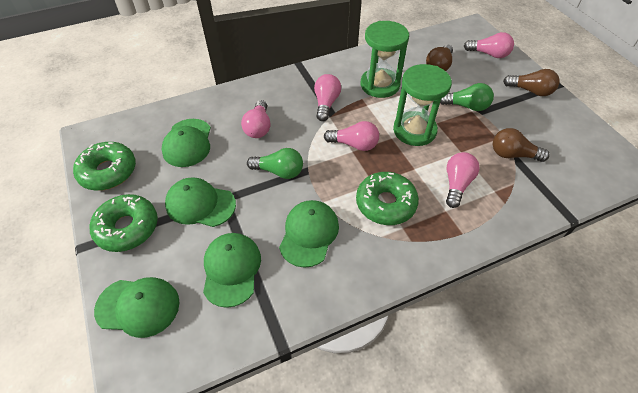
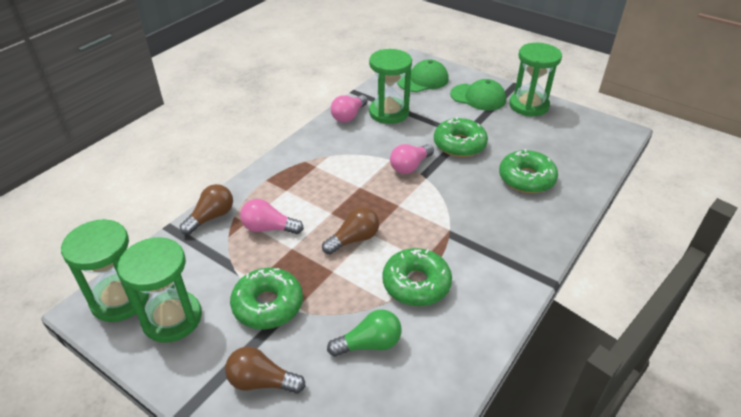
green cap: [94,277,180,338] [162,119,211,167] [165,178,236,227] [203,233,261,308] [279,200,339,268] = 5 -> [397,59,449,92] [450,79,506,111] = 2
green donut: [73,142,136,191] [89,194,158,252] [356,172,419,225] = 3 -> [230,268,303,329] [382,248,452,306] [434,117,488,157] [499,149,558,193] = 4
green hourglass: [361,21,409,98] [393,64,452,146] = 2 -> [61,219,149,322] [117,237,202,342] [369,49,412,124] [509,43,562,116] = 4
green light bulb: [247,148,303,179] [440,83,494,111] = 2 -> [327,310,402,357] = 1
pink light bulb: [241,100,271,138] [314,74,341,121] [324,121,379,151] [446,152,480,208] [464,32,514,58] = 5 -> [240,199,304,234] [331,95,368,123] [390,144,434,174] = 3

